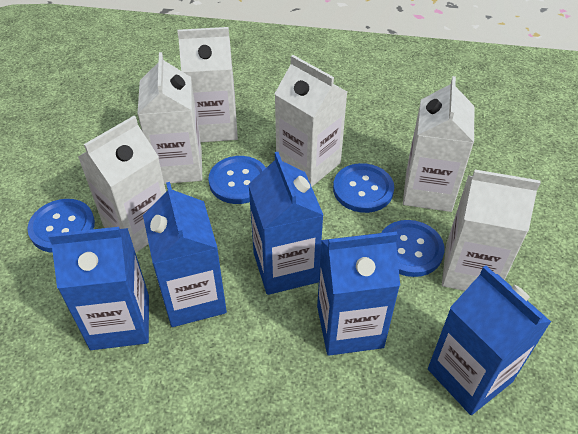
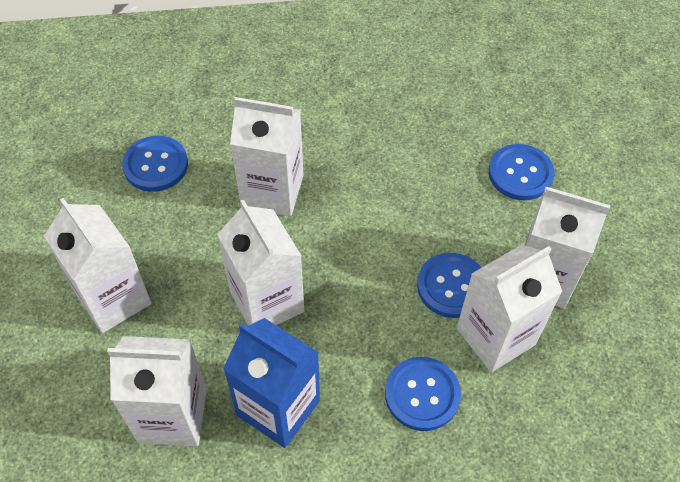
blue carton: [48,227,149,350] [143,182,227,327] [248,152,323,295] [317,232,400,356] [428,265,551,415] = 5 -> [223,318,320,448] = 1

